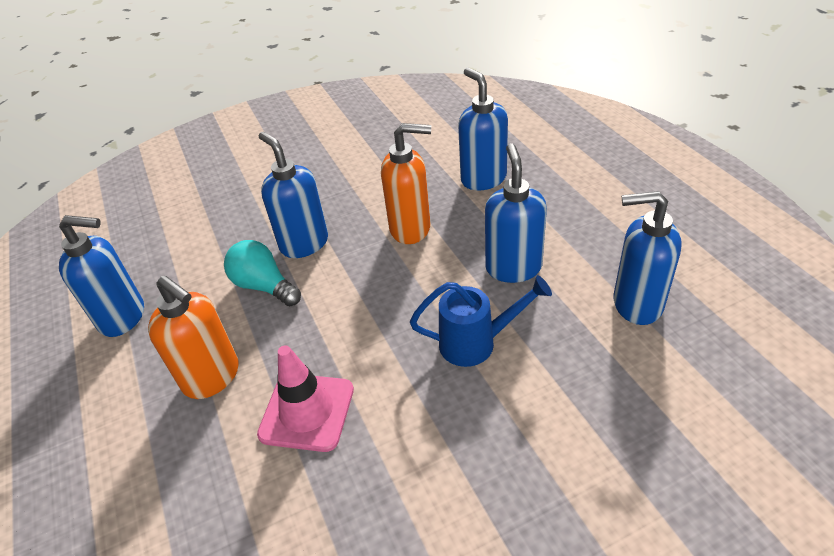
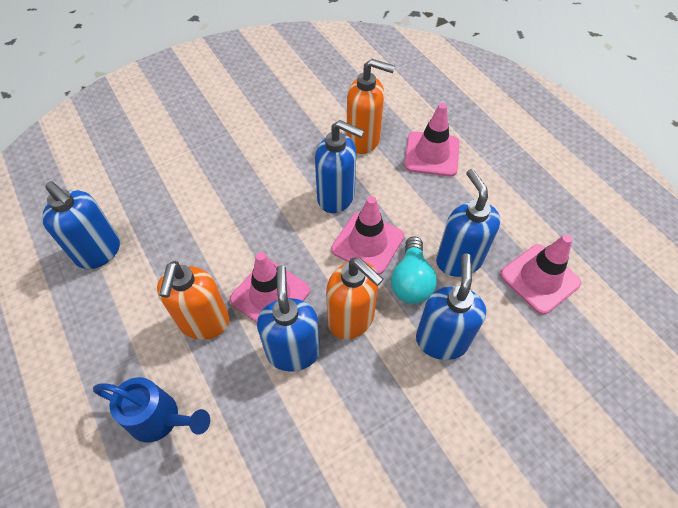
orange soap dispenser: [148,276,239,399] [381,123,431,244] = 2 -> [157,261,229,340] [326,258,383,339] [346,59,395,154] = 3
pink traffic cone: [257,345,354,452] = 1 -> [230,252,310,323] [331,196,404,275] [404,103,459,177] [500,234,581,314] = 4

